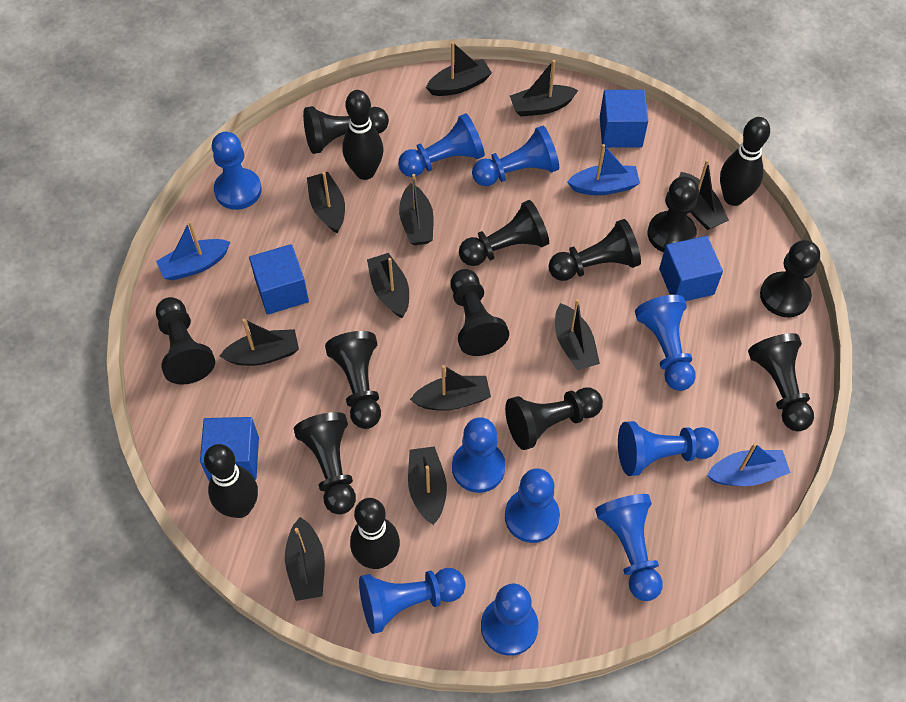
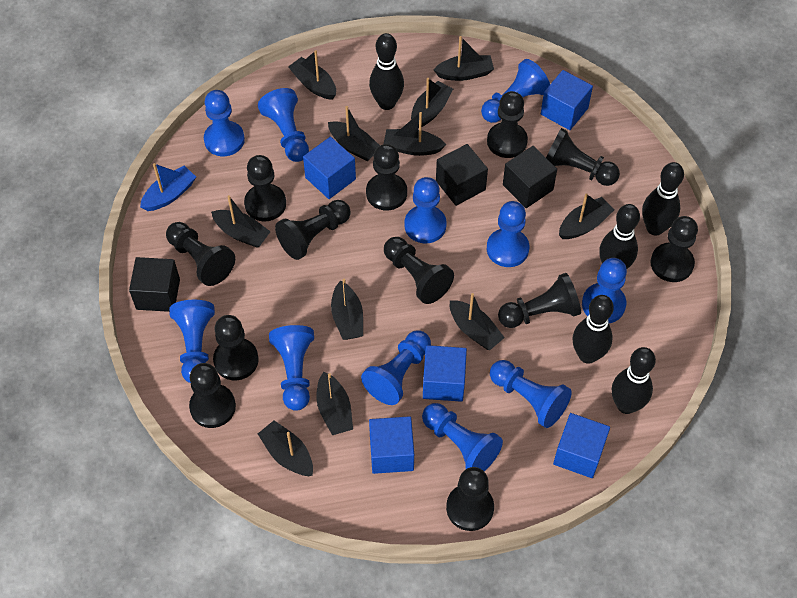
black bowling pin: [204,444,258,518] [343,90,383,180] [350,498,400,569] [720,117,770,206] = 4 -> [369,33,404,110] [573,295,614,364] [599,204,640,269] [612,347,656,414] [642,162,684,235] = 5
black cube: none = 0 -> [129,257,180,312] [436,144,488,206] [503,146,557,208] = 3
black pawn: [156,297,215,385] [294,412,356,515] [303,106,389,154] [325,331,381,429] [451,269,509,356] [459,200,549,266] [505,388,603,450] [549,219,641,281] [648,176,699,253] [748,333,814,431] [760,240,820,317] = 11 -> [166,222,235,286] [189,363,236,428] [213,315,259,380] [244,155,286,221] [275,200,351,260] [366,144,407,210] [384,237,454,304] [446,467,494,531] [487,91,528,158] [498,273,581,328] [546,128,620,186] [650,216,698,282] = 12
blue boat: [156,221,230,281] [567,144,640,195] [707,443,791,486] = 3 -> [140,163,196,211] = 1
blue cube: [200,417,259,481] [249,244,309,315] [600,90,648,148] [659,236,723,301] = 4 -> [303,137,356,199] [369,416,414,474] [423,345,467,402] [541,70,593,130] [553,413,610,478] = 5
blue pawn: [212,132,262,210] [359,568,466,634] [398,113,485,177] [452,417,506,493] [472,126,559,186] [481,584,539,656] [505,468,560,543] [595,494,663,601] [618,421,719,476] [635,295,695,391] = 10 -> [169,300,215,383] [204,90,245,156] [258,88,309,162] [269,325,314,411] [361,330,431,405] [404,177,447,244] [422,403,503,471] [481,59,550,123] [487,201,529,267] [490,360,572,428] [582,258,627,323] = 11

